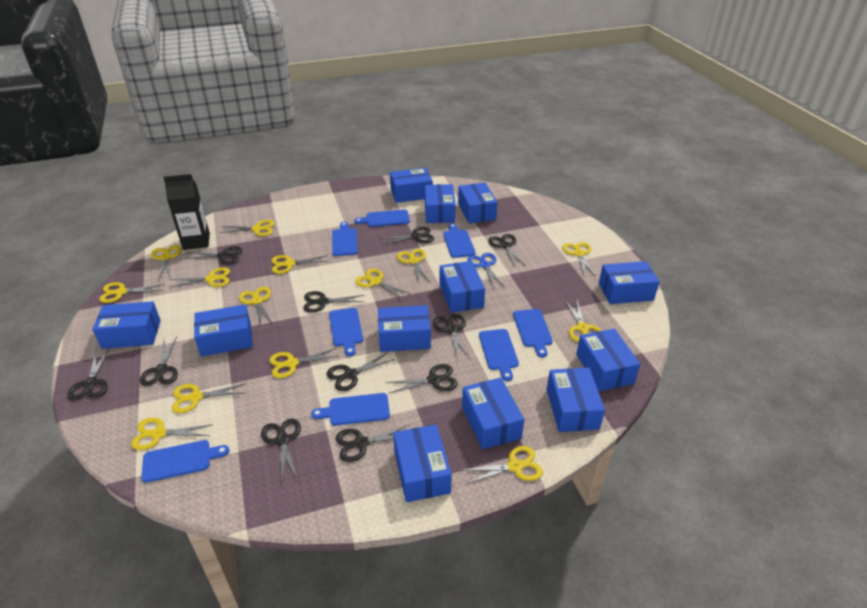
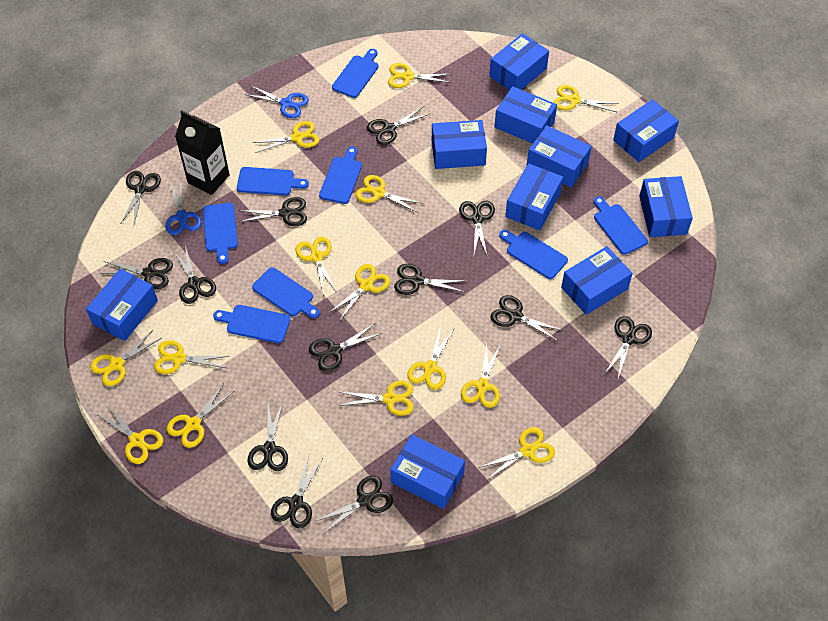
black scissors: [67,349,109,400] [140,337,178,386] [185,246,242,265] [261,418,301,481] [303,291,364,313] [327,352,395,391] [335,425,409,462] [381,227,434,245] [386,364,458,394] [433,314,470,358] [488,234,526,266] = 11 -> [101,258,173,289] [121,171,161,224] [172,245,216,304] [238,197,307,226] [247,402,288,471] [271,455,323,529] [309,323,382,371] [314,476,393,534] [367,106,431,145] [394,264,464,295] [459,201,495,255] [491,295,564,341] [605,316,652,378] = 13
blue box: [92,301,161,349] [194,304,253,357] [378,305,431,352] [390,168,433,203] [393,424,452,502] [425,184,455,223] [440,261,485,313] [458,183,497,223] [462,378,524,449] [547,367,605,432] [576,328,640,391] [599,261,660,304] = 12 -> [86,269,158,341] [390,434,465,509] [432,120,487,169] [489,33,549,90] [494,86,557,144] [505,163,563,230] [527,125,592,187] [561,246,633,315] [613,99,679,162] [639,176,693,237] = 10
blue scissors: [468,253,505,288] = 1 -> [166,181,202,235] [244,85,309,118] = 2

